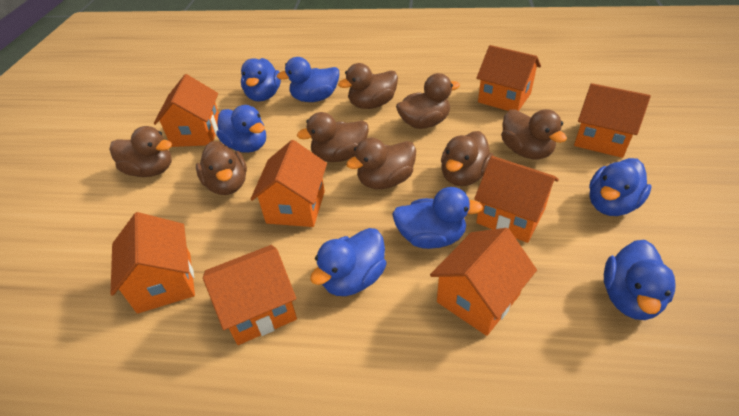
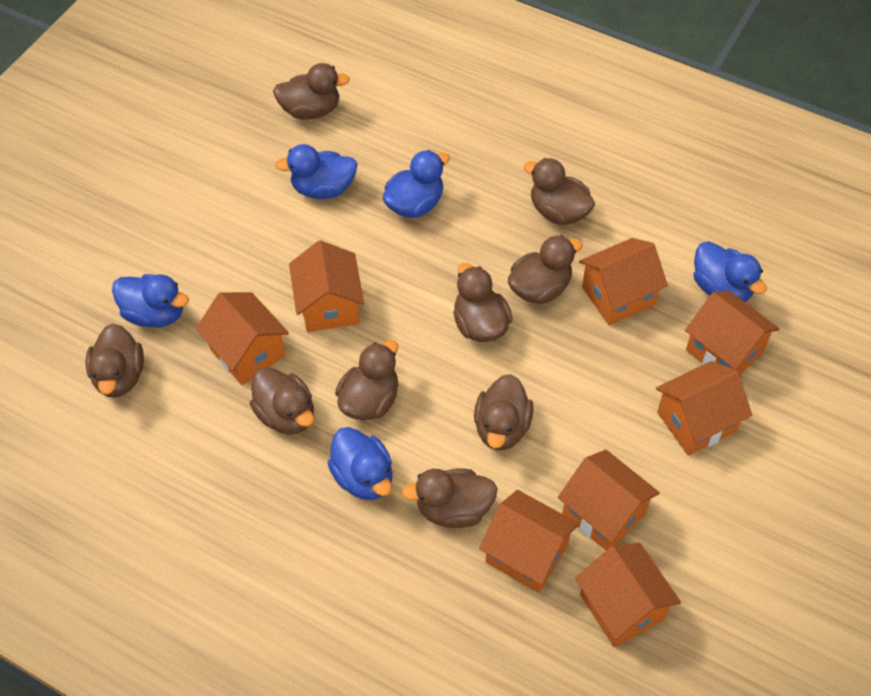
blue duck: [216,105,266,153] [241,58,281,102] [277,57,339,102] [310,228,387,296] [392,187,483,249] [589,158,652,216] [604,240,675,320] = 7 -> [112,274,189,327] [275,144,358,199] [328,427,393,500] [383,150,450,218] [694,241,767,302] = 5
brown duck: [110,126,172,177] [196,141,247,195] [297,112,369,162] [338,63,398,109] [346,137,416,189] [396,73,460,129] [441,131,493,186] [501,109,567,159] = 8 -> [86,323,144,398] [250,367,314,435] [273,63,350,119] [335,340,398,420] [401,468,498,528] [453,263,513,342] [474,374,534,450] [508,235,583,304] [524,158,595,225] = 9

